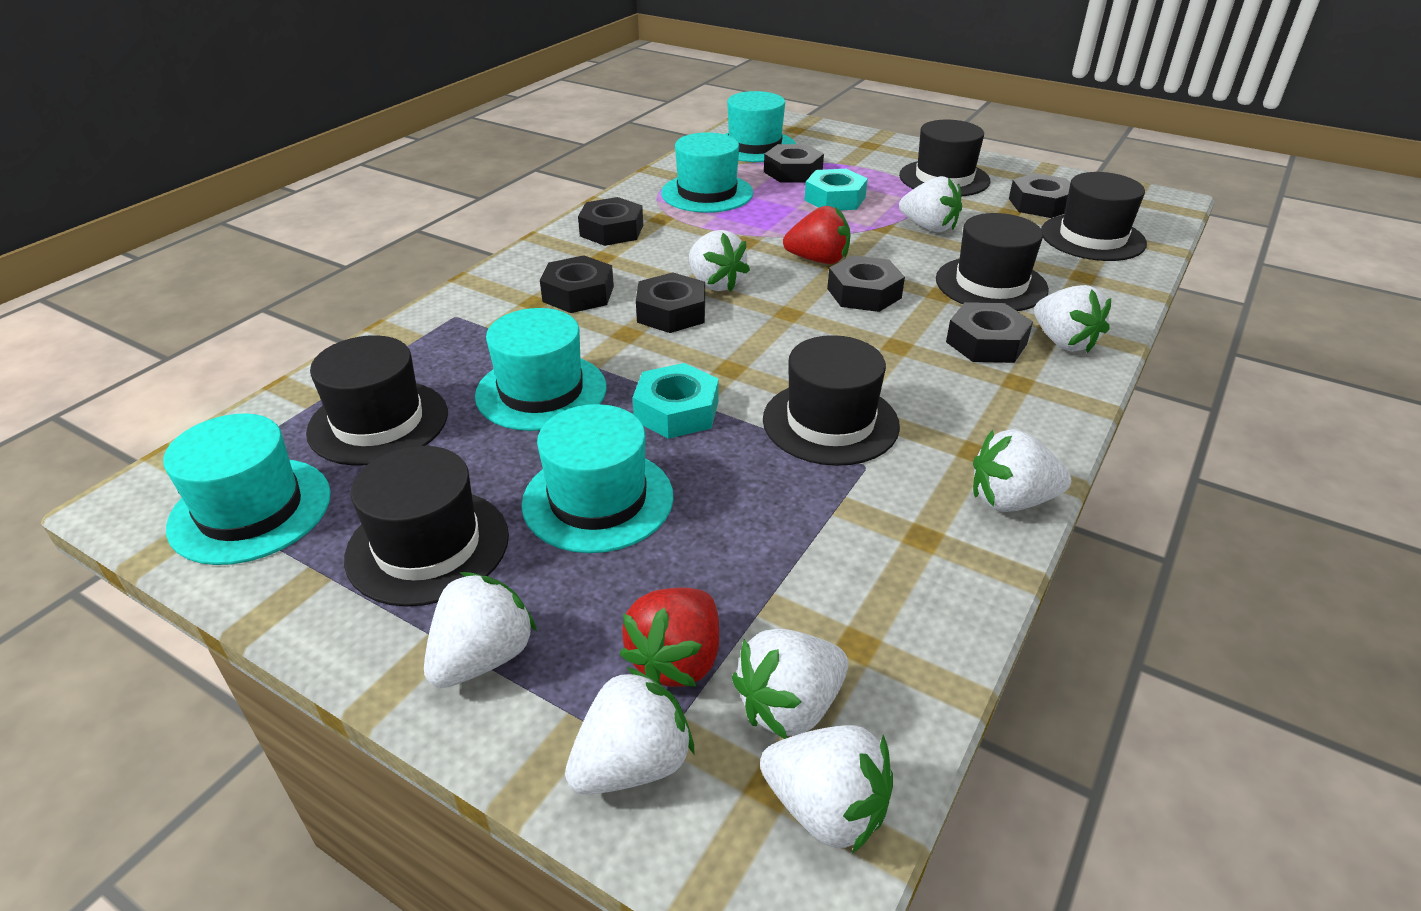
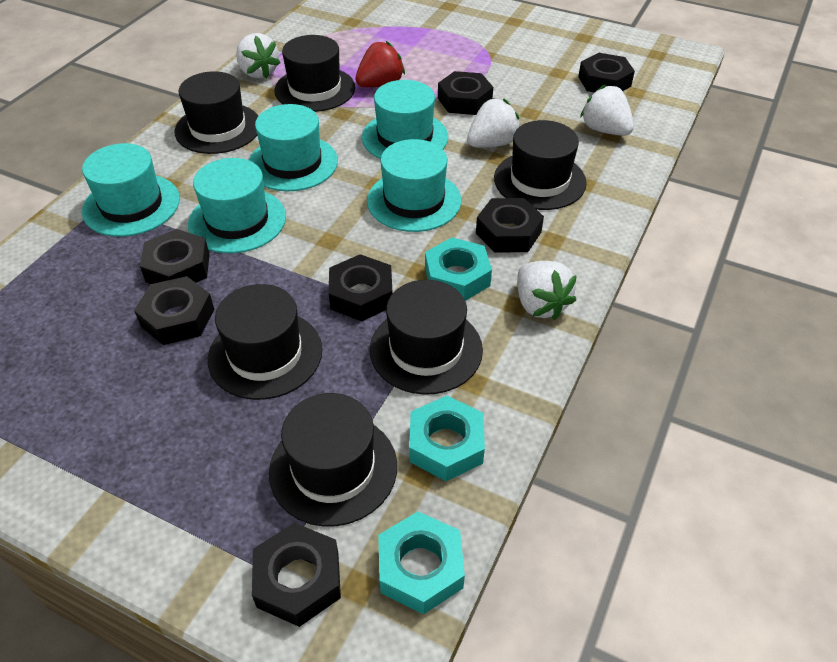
red strawberry: [620,588,719,687] [783,206,851,264] = 2 -> [355,41,405,87] = 1
turquoise nut: [632,363,719,439] [804,169,868,210] = 2 -> [378,511,465,614] [409,395,485,481] [425,237,492,301] = 3
white strawberry: [424,572,537,688] [565,667,694,795] [689,230,750,291] [732,629,848,739] [760,725,893,854] [899,176,962,232] [973,429,1071,512] [1034,285,1111,353] = 8 -> [236,33,280,79] [467,98,520,148] [517,261,577,320] [580,85,634,136] = 4

